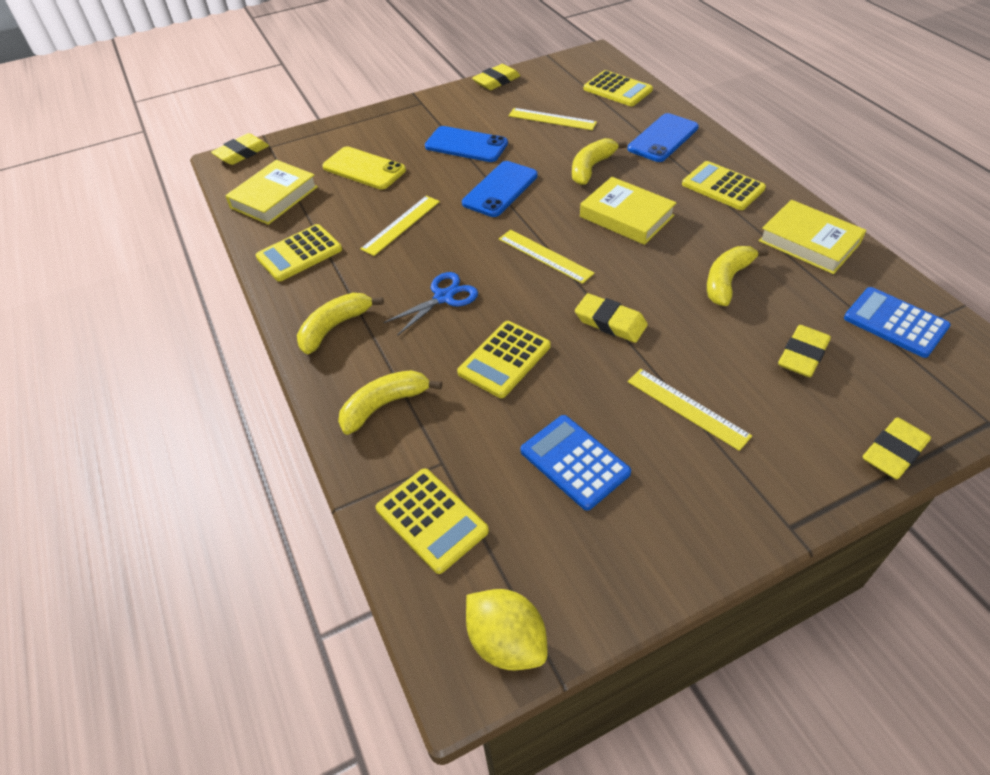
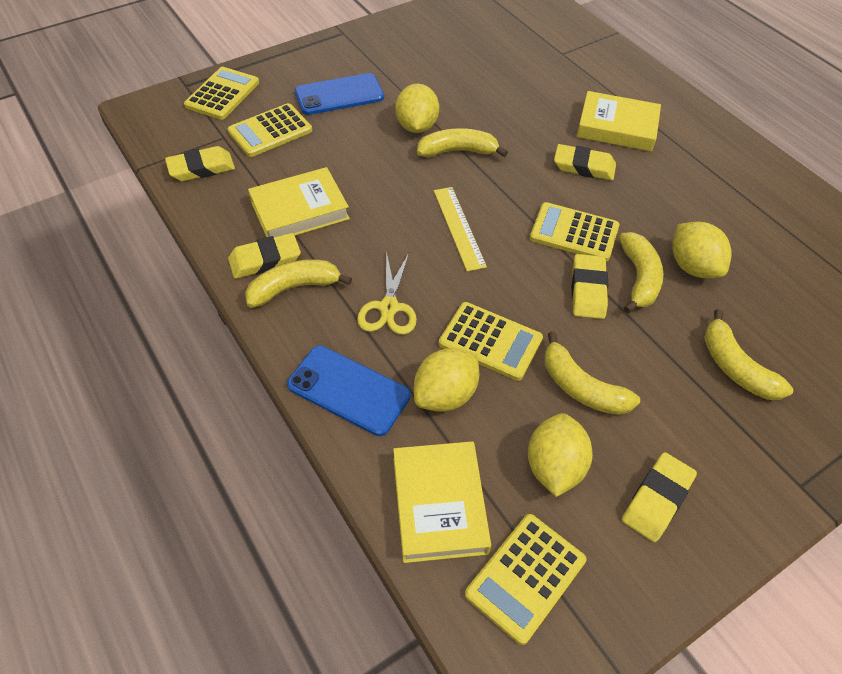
blue calculator: [521,415,631,511] [844,287,951,358] = 2 -> none = 0
blue phone: [425,126,508,162] [462,161,538,217] [628,113,699,162] = 3 -> [287,346,411,436] [295,73,384,115] = 2
blue scissors: [383,272,478,336] = 1 -> none = 0
yellow banana: [297,293,384,354] [338,370,442,435] [572,138,627,185] [707,246,769,306] = 4 -> [245,259,352,308] [417,128,508,157] [545,332,640,415] [619,232,664,313] [704,309,793,400] = 5
yellow lemon: [466,589,547,670] = 1 -> [395,84,439,133] [414,348,479,412] [528,413,593,497] [672,222,732,278] = 4
yellow phone: [322,146,406,189] = 1 -> none = 0
yellow ruler: [360,196,440,256] [499,230,594,284] [509,108,597,130] [627,369,752,451] = 4 -> [434,187,487,272] = 1
yellow scissors: none = 0 -> [357,252,417,335] = 1

